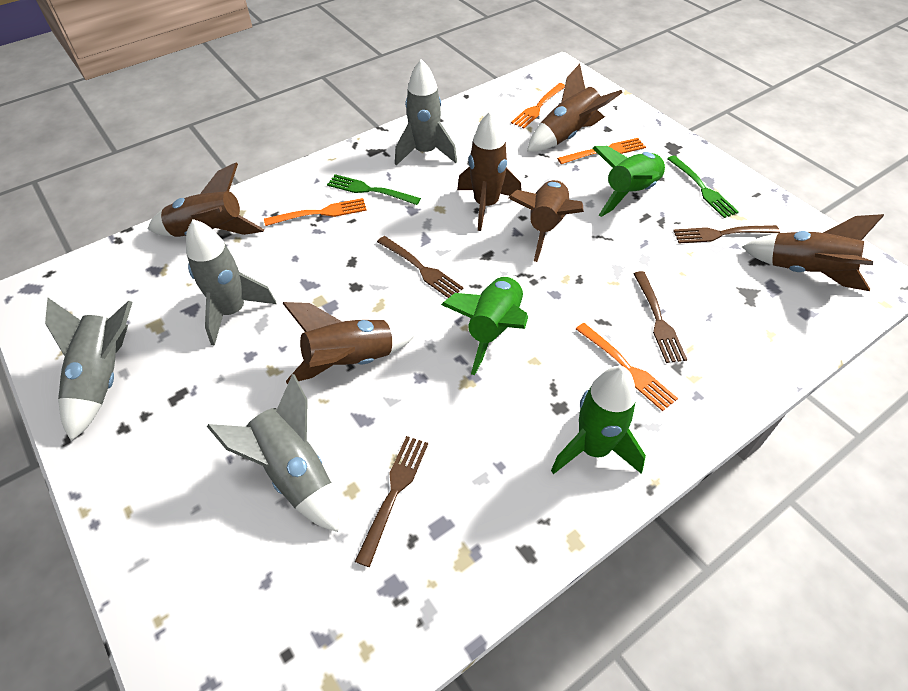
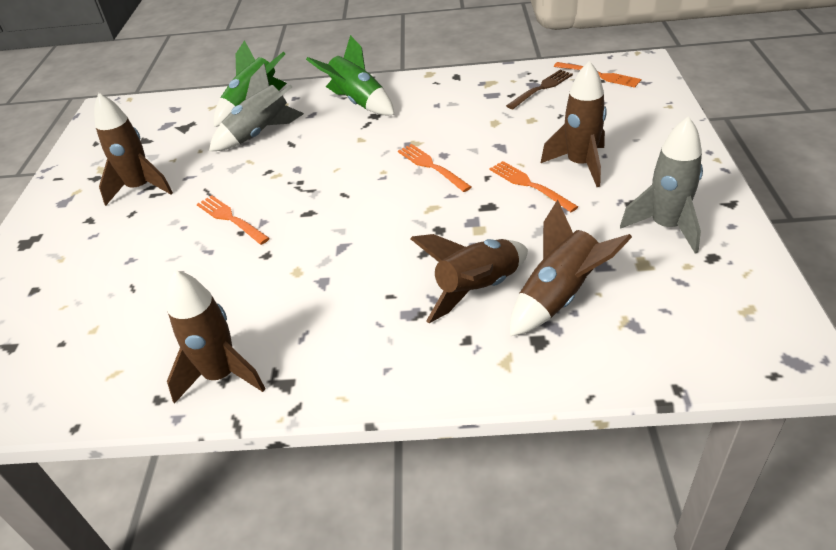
brown fork: [355,436,428,567] [377,236,463,298] [633,271,687,363] [673,225,780,243] = 4 -> [506,70,573,109] = 1
brown rocket: [148,163,264,237] [282,302,416,384] [457,111,522,231] [508,180,584,262] [527,64,623,152] [742,214,884,291] = 6 -> [94,93,173,206] [167,270,266,404] [410,234,528,323] [510,200,632,336] [541,61,607,187] = 5
green fork: [327,174,421,205] [667,155,739,218] = 2 -> none = 0
green rocket: [441,275,528,375] [551,366,646,474] [593,146,667,217] = 3 -> [214,40,287,127] [306,35,394,115] = 2
grey rocket: [45,298,133,441] [186,219,276,346] [207,374,339,532] [395,59,457,166] = 4 -> [209,64,304,151] [620,116,703,253] = 2

